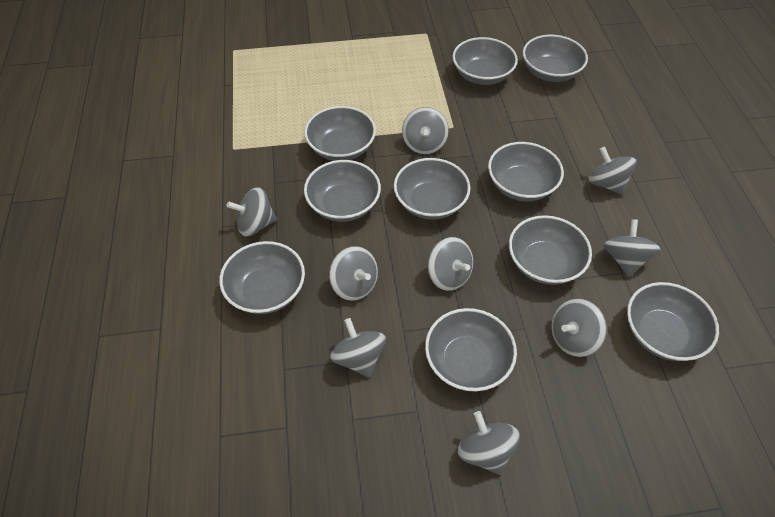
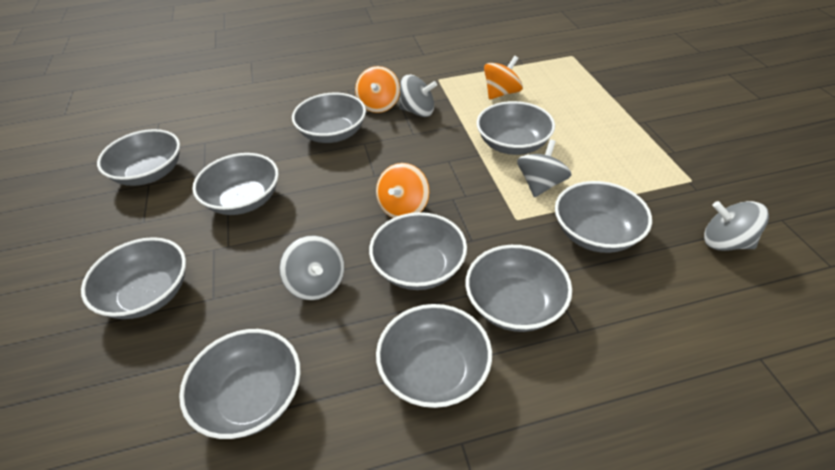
grey spinning top: [227,187,277,237] [329,246,378,301] [330,318,386,378] [402,107,449,154] [427,237,473,291] [457,411,520,475] [551,298,607,357] [589,147,637,195] [604,219,661,277] = 9 -> [279,235,345,300] [399,75,437,117] [517,139,572,197] [704,201,769,251] = 4
orange spinning top: none = 0 -> [355,66,400,113] [376,163,429,218] [484,56,523,99] = 3

